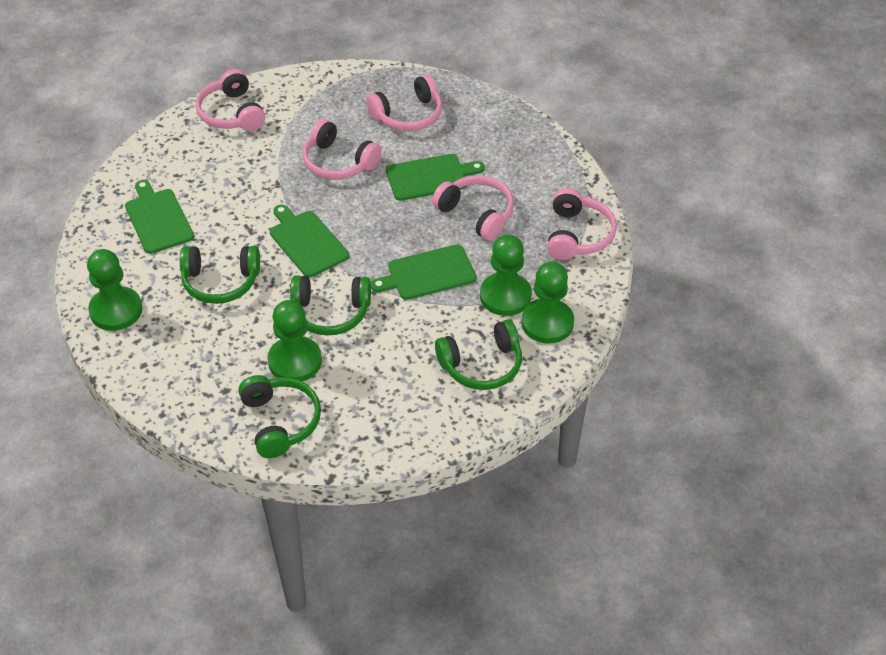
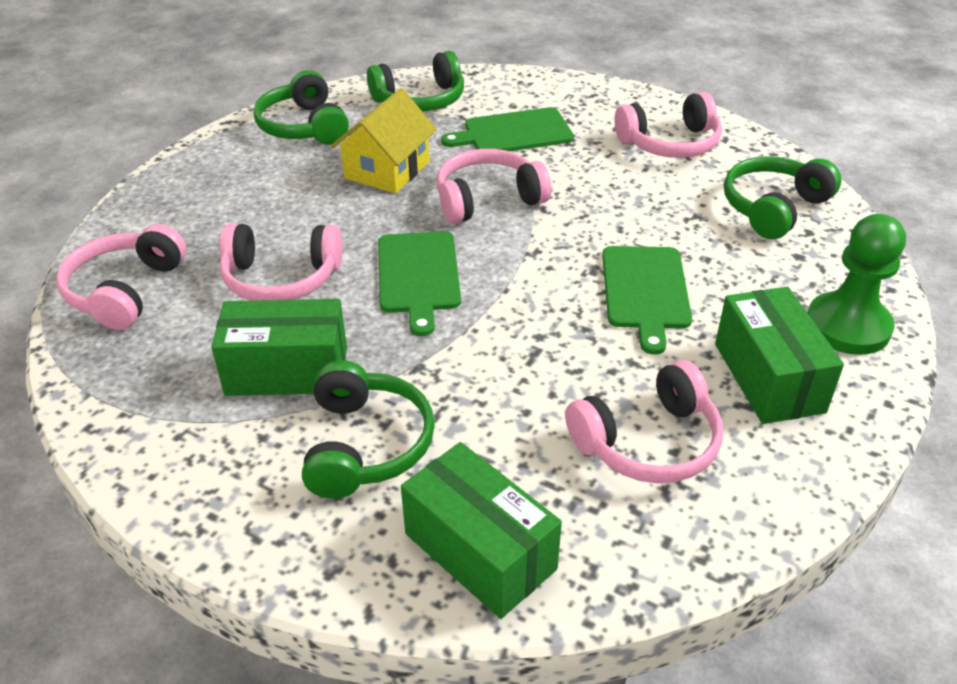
green box: none = 0 -> [211,299,347,396] [401,442,562,619] [715,287,844,424] = 3
green cutting board: [125,180,194,254] [270,205,349,277] [371,244,476,300] [386,154,485,201] = 4 -> [378,231,461,336] [441,107,574,151] [602,246,692,355] = 3
green pawn: [87,249,142,331] [267,300,322,382] [480,235,532,316] [521,261,574,344] = 4 -> [807,214,906,355] = 1
yellow house: none = 0 -> [331,88,437,194] = 1

